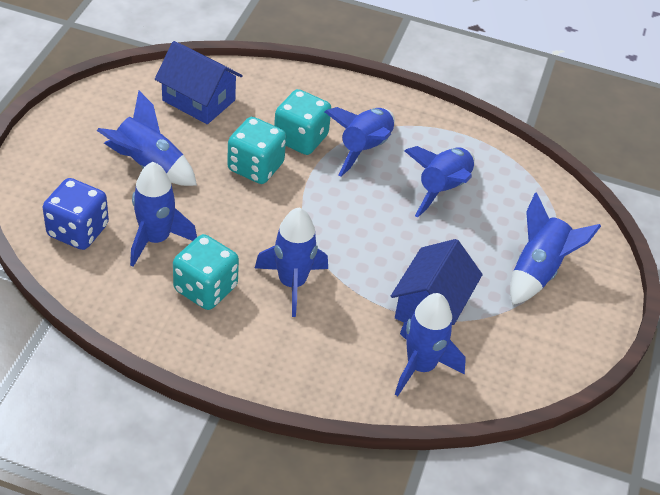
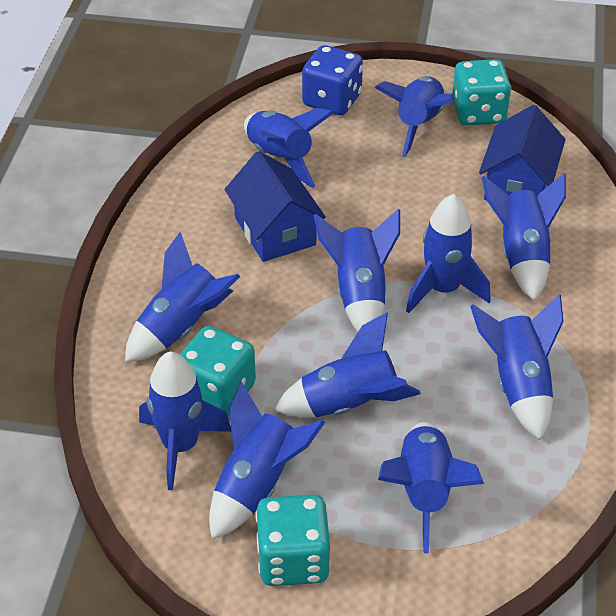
blue rocket: [97,91,197,186] [130,162,197,266] [255,207,328,317] [325,107,395,177] [395,293,466,396] [405,146,475,217] [510,192,601,305] = 7 -> [125,232,240,362] [139,351,231,490] [209,381,325,539] [244,108,334,188] [274,313,421,417] [313,208,400,332] [375,76,453,157] [378,422,484,554] [406,194,491,313] [470,294,563,441] [481,173,566,301] = 11

